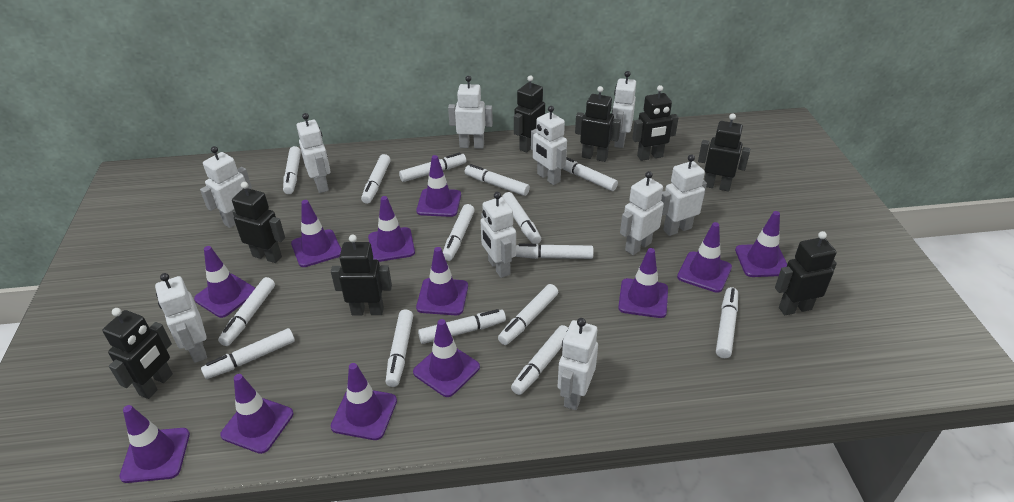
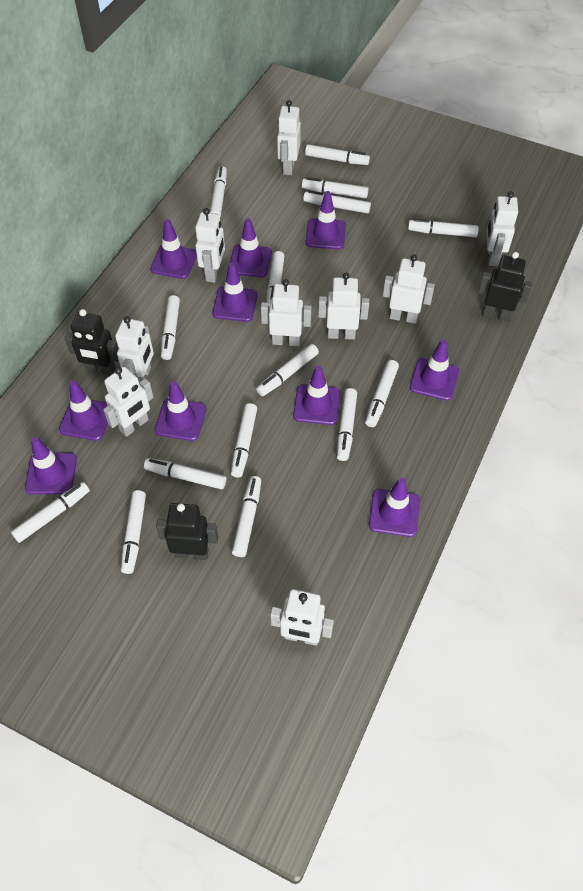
black robot: [102,308,173,399] [232,182,285,263] [331,235,392,315] [514,75,545,153] [575,86,621,162] [632,85,679,161] [698,113,750,192] [775,231,837,315] = 8 -> [65,309,118,376] [156,503,218,560] [478,252,533,322] = 3
purple traffic cone: [119,405,190,483] [194,246,255,318] [220,374,293,454] [291,200,341,267] [331,363,397,440] [368,196,415,262] [413,319,480,397] [416,155,461,217] [416,247,468,315] [618,248,668,318] [677,222,732,293] [735,211,787,277] = 12 -> [25,437,77,494] [59,380,108,441] [150,219,197,279] [155,381,206,441] [212,262,258,322] [230,218,272,278] [293,366,340,425] [305,191,346,249] [369,478,420,537] [410,339,459,401] = 10
white robot: [155,273,207,363] [200,146,252,228] [297,113,330,193] [448,76,493,149] [480,192,516,278] [531,106,567,185] [558,318,598,410] [612,71,636,148] [620,171,664,255] [662,155,707,236] = 10 -> [103,366,154,437] [115,316,154,385] [195,208,225,283] [261,279,312,346] [270,589,334,646] [277,100,301,175] [318,273,369,340] [383,254,435,324] [486,191,518,266] = 9

